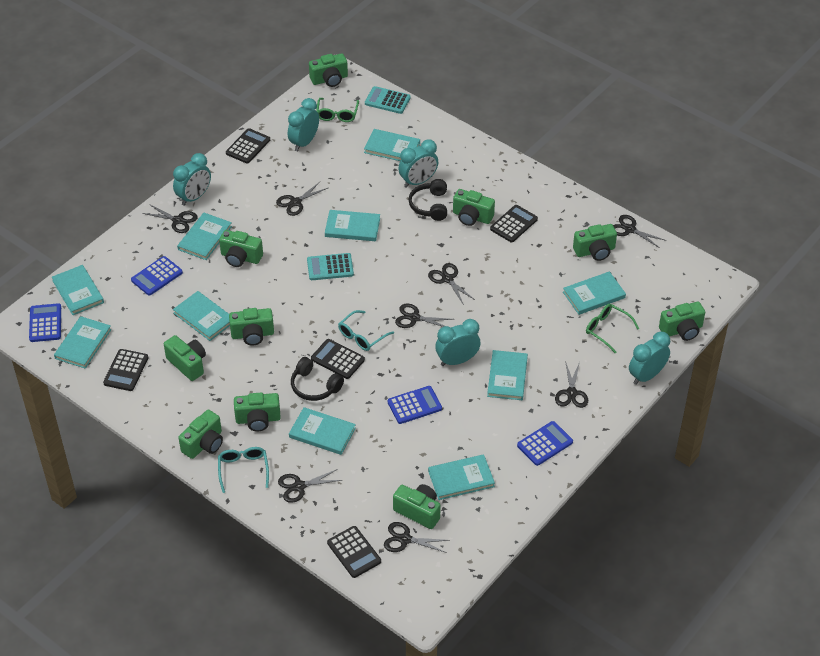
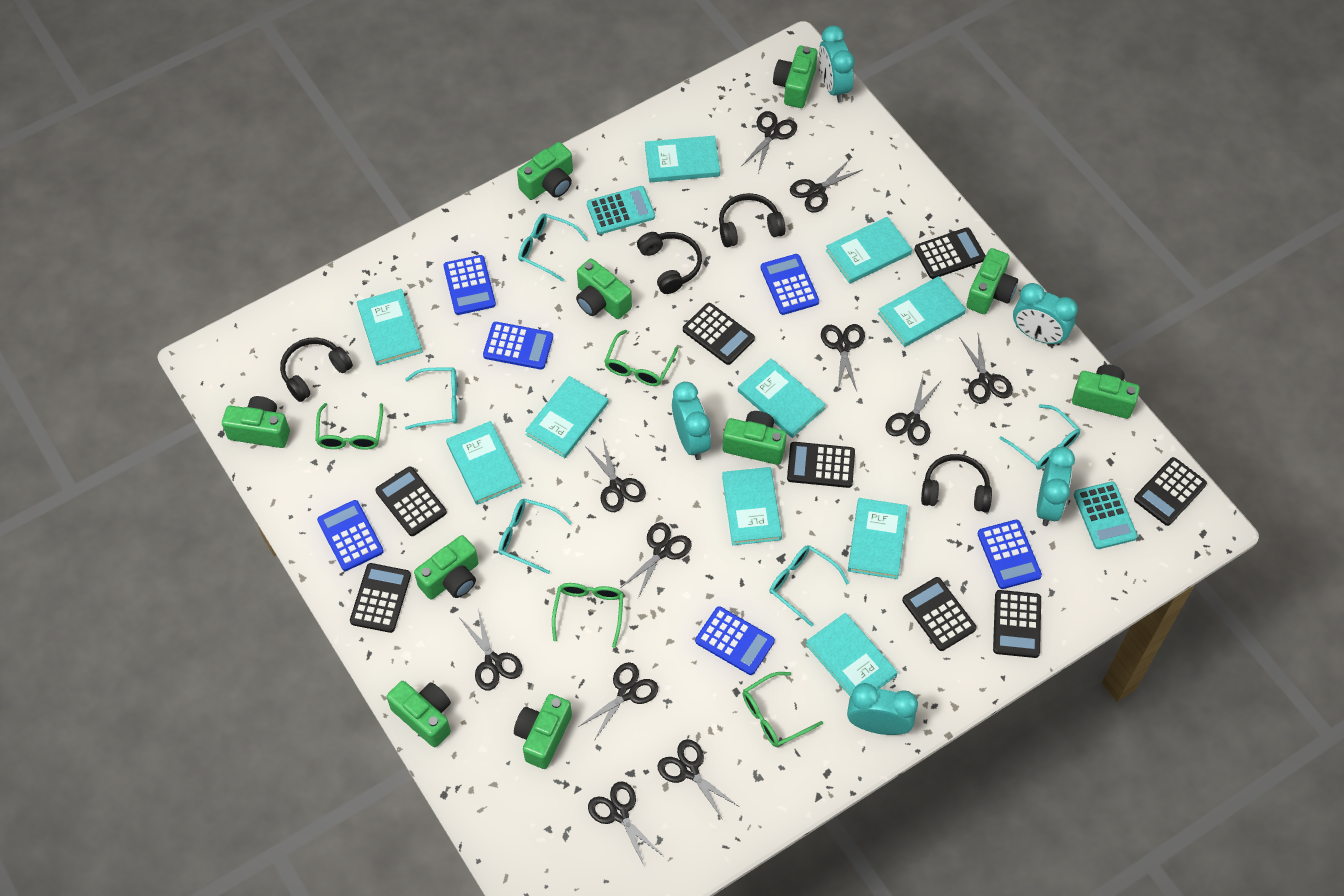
black calculator: [103,349,148,391] [226,128,270,163] [311,339,365,379] [327,526,381,578] [490,205,538,242] = 5 -> [350,563,411,633] [375,467,447,536] [683,303,755,365] [787,442,855,488] [902,577,977,651] [914,227,986,279] [993,590,1041,658] [1134,457,1207,526] = 8
black headphones: [291,357,344,401] [408,179,447,221] = 2 -> [280,338,353,402] [637,232,702,294] [719,193,785,247] [921,454,992,512] = 4
black scissors: [142,204,198,233] [276,182,328,216] [278,469,342,503] [384,522,449,553] [395,304,454,328] [428,263,475,305] [555,361,588,408] [613,215,666,248] = 8 -> [460,609,523,690] [578,662,658,741] [585,439,646,512] [588,781,664,867] [622,522,692,598] [658,739,738,820] [742,111,797,173] [790,158,863,213] [821,324,865,391] [886,376,942,446] [959,334,1013,404] = 11
blue calculator: [29,303,61,342] [131,256,183,296] [388,386,442,424] [517,421,573,466] = 4 -> [317,500,384,571] [444,255,496,315] [483,322,553,370] [695,606,775,675] [761,254,819,315] [978,520,1042,589] = 6
green glasses: [316,98,359,122] [586,304,639,353] = 2 -> [316,403,383,450] [552,583,623,648] [604,329,678,386] [743,672,823,747] = 4
turquoise glasses: [218,447,269,493] [338,310,394,351] = 2 -> [405,368,458,430] [498,498,572,574] [518,213,588,282] [769,545,849,627] [999,404,1080,470] = 5

